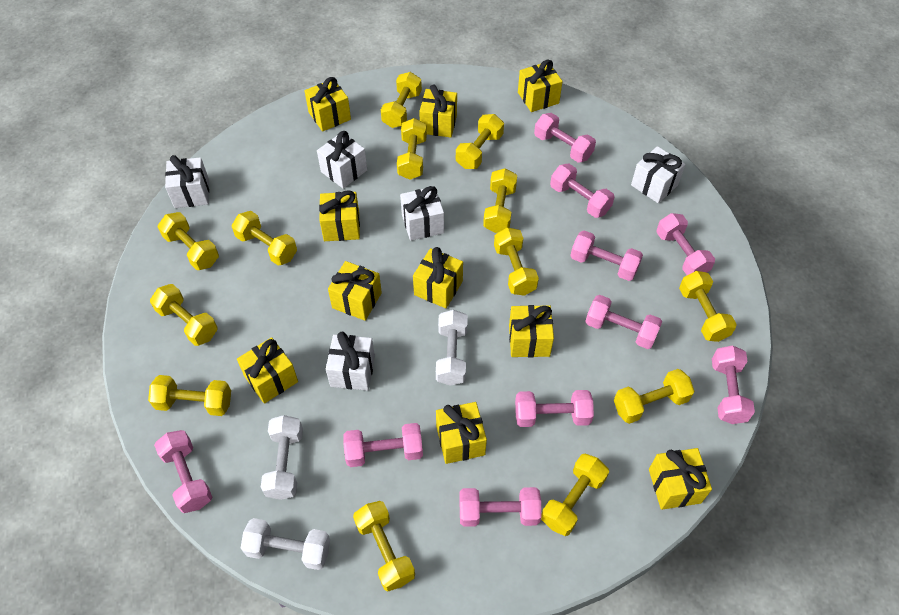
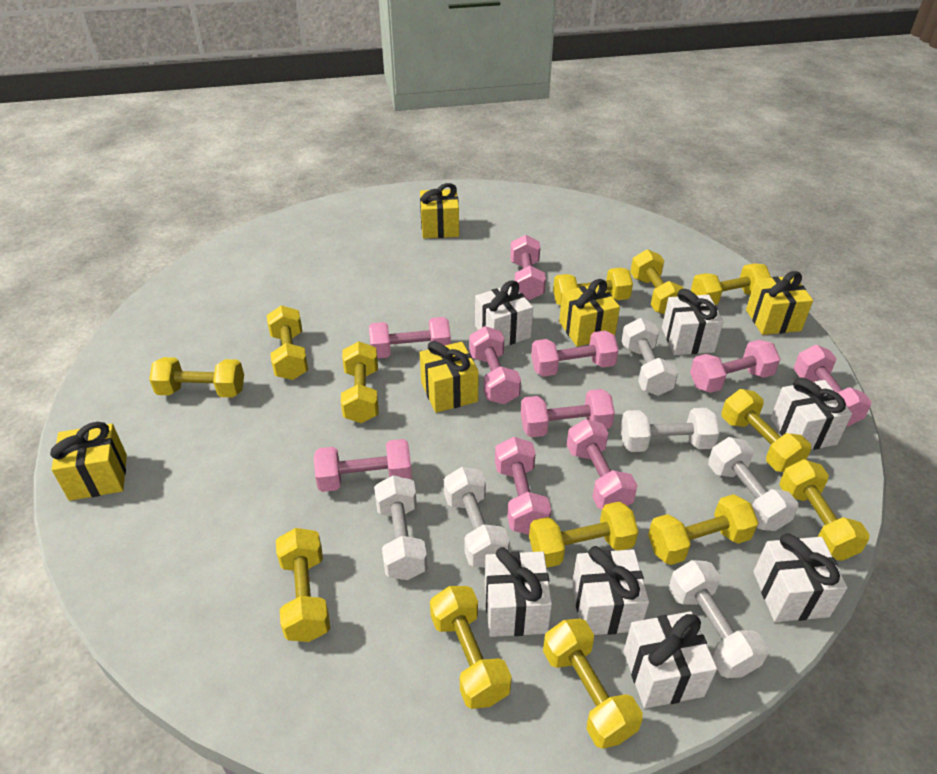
white dumbbell: [241,518,330,570] [261,415,303,500] [436,310,468,386] = 3 -> [374,475,427,580] [444,467,510,568] [621,408,719,452] [622,318,678,396] [669,560,768,678] [708,437,798,531] = 6
white gift: [165,155,209,208] [317,131,367,189] [326,332,375,391] [400,186,444,241] [631,146,685,203] = 5 -> [475,280,533,347] [485,547,552,637] [572,546,649,635] [623,611,717,709] [662,289,724,355] [753,533,848,622] [770,378,852,450] = 7
yellow gift: [237,337,298,404] [304,77,351,131] [319,190,360,241] [328,261,382,321] [413,247,463,308] [419,84,457,137] [436,402,487,464] [509,305,554,357] [518,60,563,112] [649,448,712,510] = 10 -> [50,422,127,501] [420,183,459,238] [420,341,479,413] [559,279,620,347] [746,271,813,335] = 5

